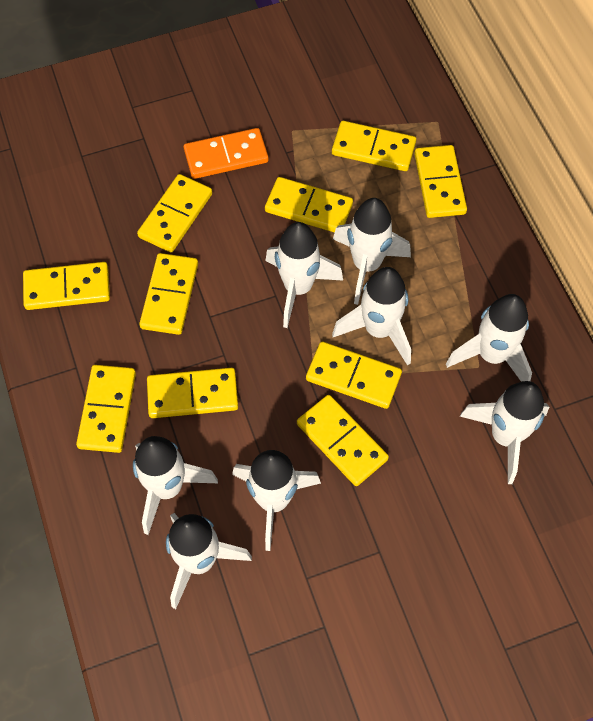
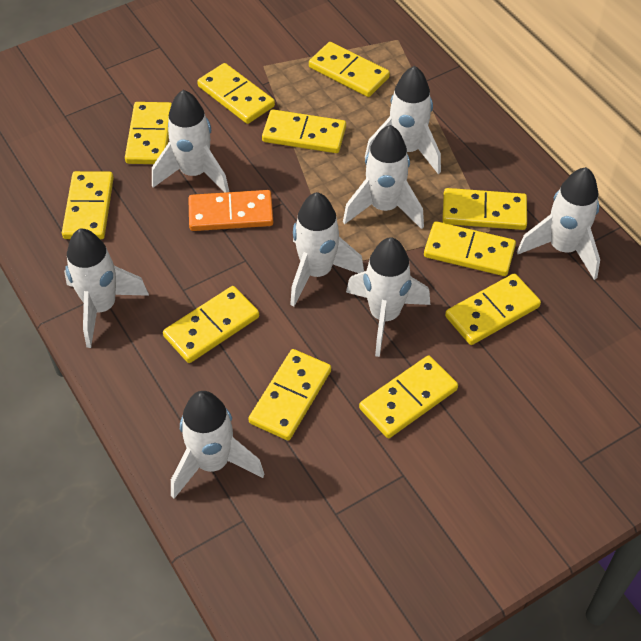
yellow domino: [23,262,110,310] [76,365,136,453] [137,174,212,252] [139,253,198,335] [147,368,238,418] [265,177,353,233] [297,395,389,486] [306,342,402,409] [332,121,416,171] [414,145,467,218] = 10 -> [62,171,114,239] [125,102,172,164] [163,286,259,363] [197,63,275,124] [248,349,331,441] [262,110,346,153] [309,42,390,97] [359,355,458,438] [424,221,516,276] [442,188,527,230] [445,273,541,345] = 11

